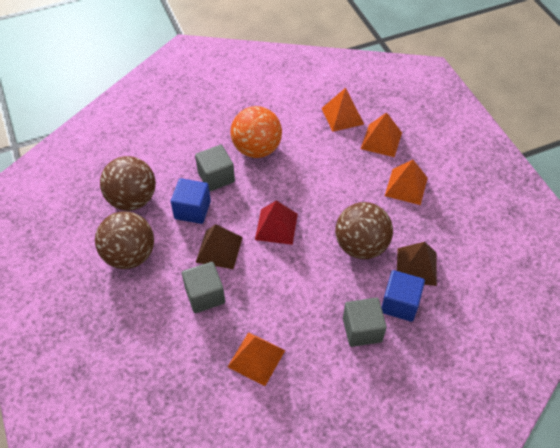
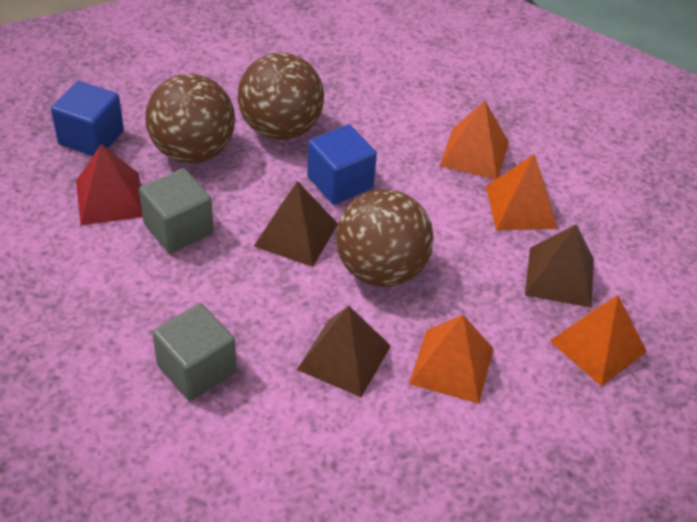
brown pyramid: [196,224,243,269] [397,242,437,286] = 2 -> [254,181,338,267] [297,306,391,397] [525,224,594,307] = 3
grey cube: [182,262,225,313] [195,145,235,192] [343,298,387,347] = 3 -> [139,168,214,254] [152,303,237,401] = 2
orange ball: [231,106,282,158] = 1 -> none = 0

